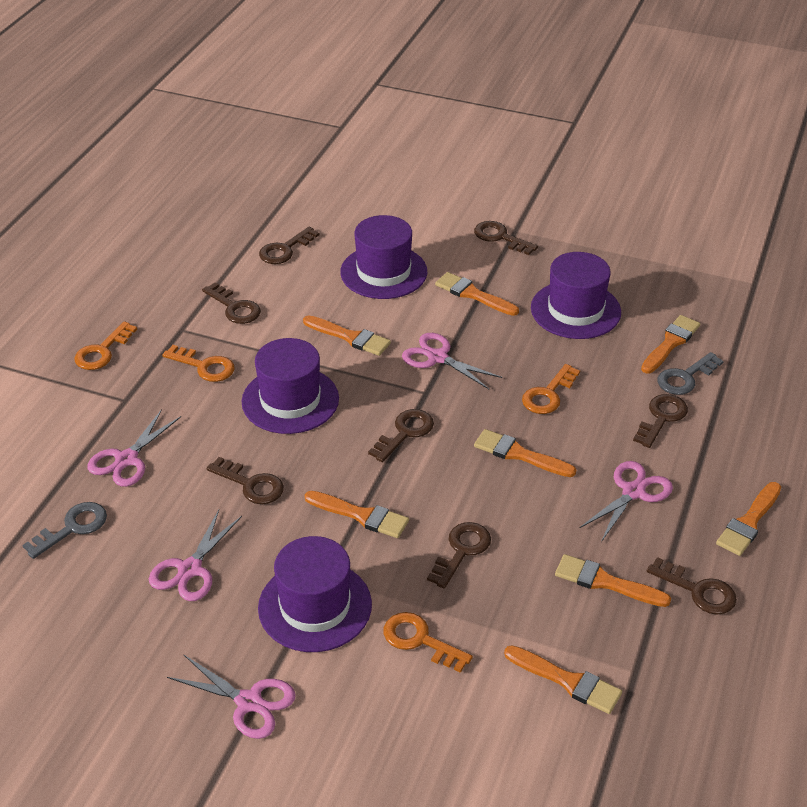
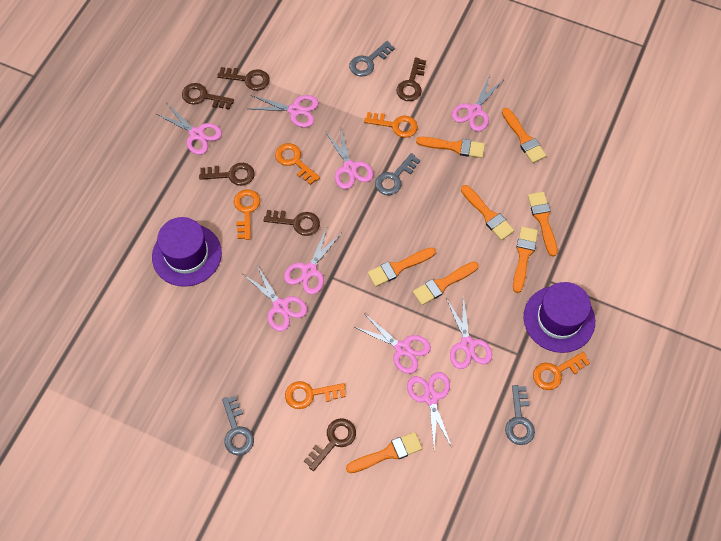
brown key: [202,282,261,324] [207,457,284,504] [259,227,320,264] [368,409,434,462] [427,522,491,589] [474,221,538,255] [633,394,688,448] [647,557,737,615] = 8 -> [182,83,234,110] [199,163,255,186] [217,67,270,91] [264,210,320,236] [304,418,356,471] [396,57,426,101] = 6
grey key: [22,502,107,559] [658,352,724,395] = 2 -> [222,396,254,456] [349,41,395,77] [375,153,420,195] [505,385,535,445] = 4
orange key: [74,321,137,370] [162,345,235,382] [384,612,473,673] [522,364,580,414] = 4 -> [234,189,260,240] [275,143,320,185] [285,381,346,409] [364,112,418,138] [533,352,590,390] = 5
pink scissors: [88,409,181,487] [149,510,242,601] [167,655,296,739] [402,333,502,389] [579,461,673,542] = 5 -> [157,104,222,155] [243,265,307,331] [248,95,319,128] [284,227,341,294] [326,127,373,189] [355,313,431,374] [407,372,452,448] [446,295,492,369] [452,74,503,131] = 9
purple hat: [242,338,339,434] [258,536,372,652] [340,215,427,299] [531,252,621,339] = 4 -> [152,217,222,287] [524,282,595,353] = 2

